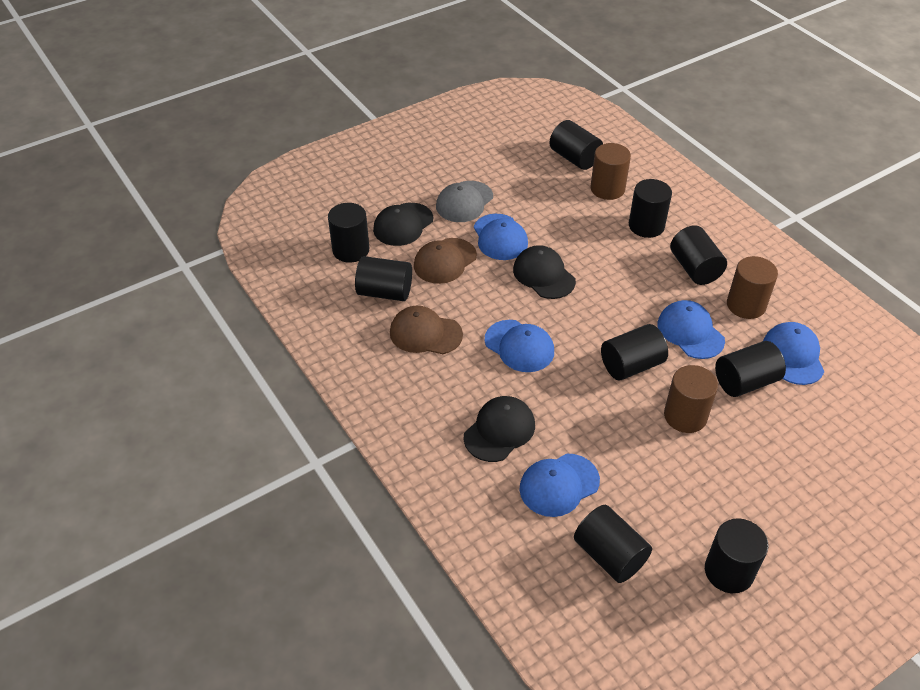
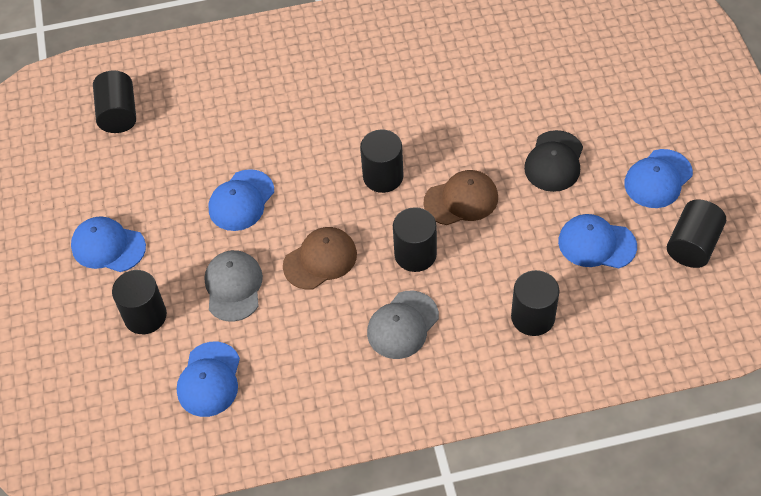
black cap: [373,203,433,246] [464,396,535,462] [513,245,576,299] = 3 -> [524,130,583,192] = 1
black cylinder: [328,203,369,263] [355,256,412,301] [549,120,603,170] [574,505,652,583] [601,324,668,381] [629,179,672,238] [670,225,727,285] [705,519,768,593] [715,341,786,397] = 9 -> [93,71,136,133] [112,270,167,334] [360,130,403,193] [393,207,437,272] [511,270,560,336] [667,199,726,268] = 6
brown cylinder: [590,143,631,200] [664,365,718,433] [727,256,778,319] = 3 -> none = 0
grey cap: [436,181,493,222] = 1 -> [205,250,263,322] [367,291,439,359] = 2

